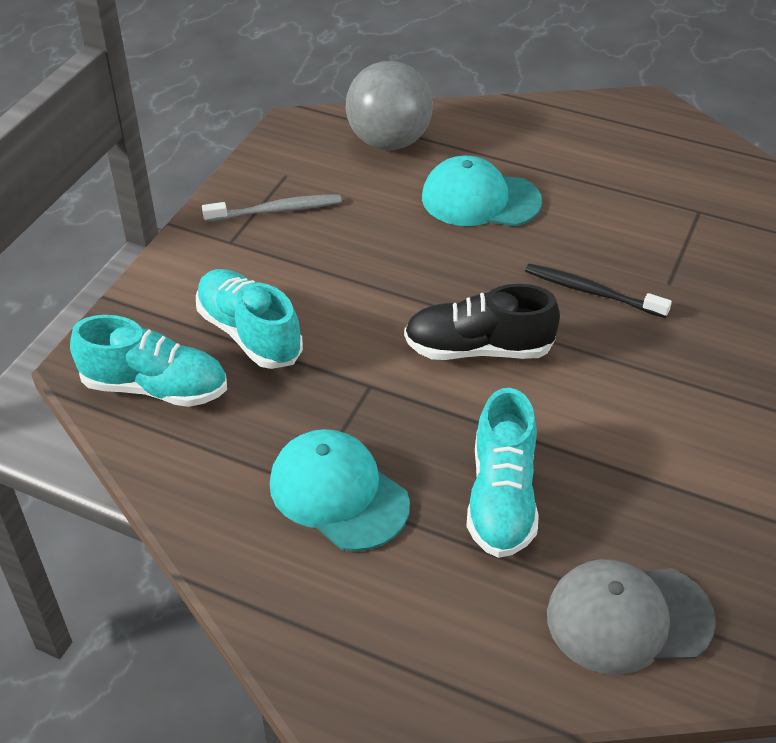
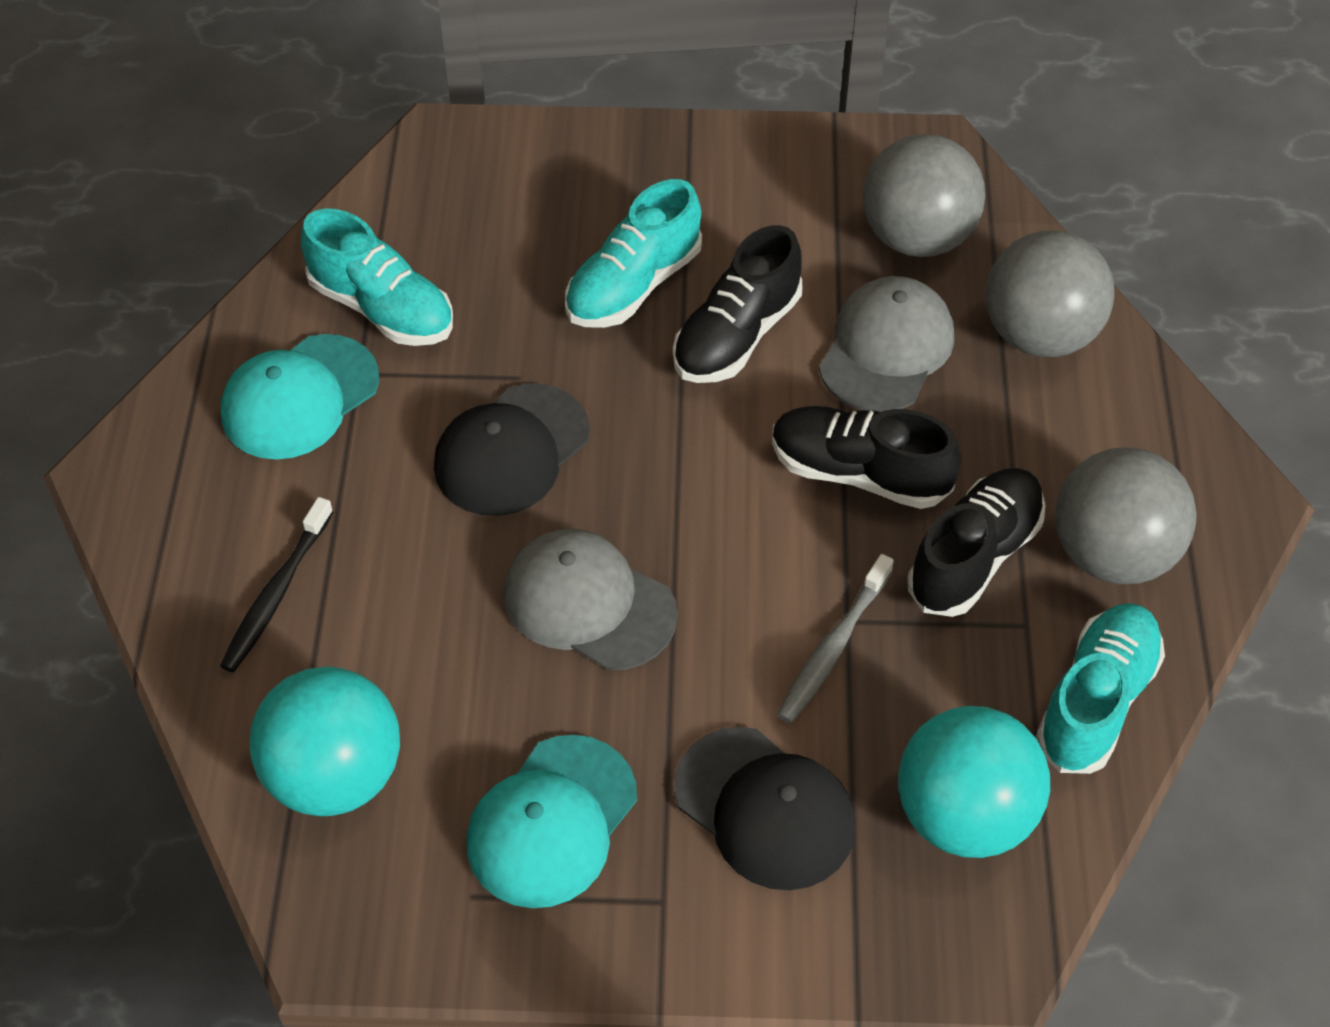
black cap: none = 0 -> [434,384,590,516] [674,727,855,890] = 2
black shoe: [404,284,560,360] = 1 -> [673,225,803,383] [772,406,961,509] [907,468,1045,617] = 3
grey ball: [346,61,433,150] = 1 -> [863,134,985,257] [985,230,1114,357] [1055,447,1197,584] = 3
grey cap: [547,559,716,675] = 1 -> [504,529,678,671] [819,276,954,412] = 2
turquoise ball: none = 0 -> [249,667,400,816] [898,706,1050,858] = 2

